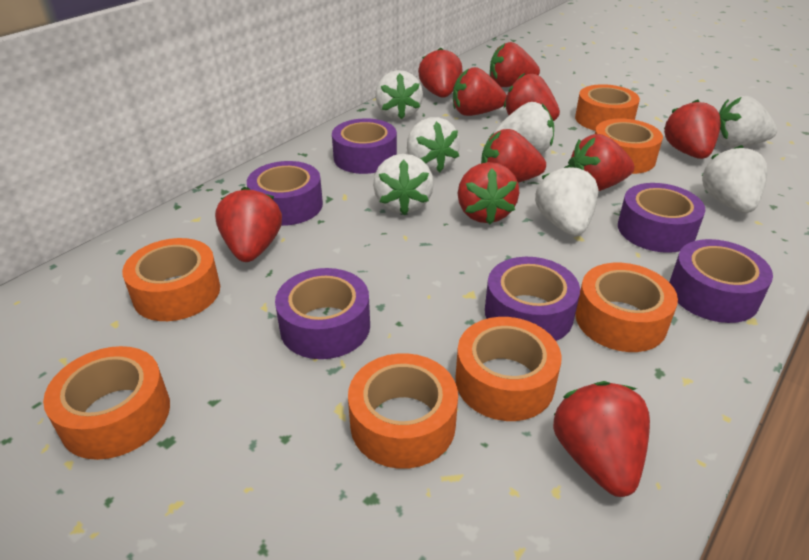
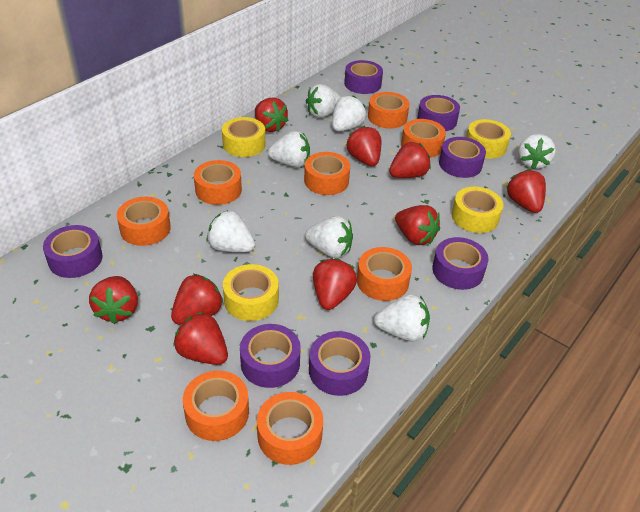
orange tape: [43,346,170,460] [122,238,220,321] [348,353,458,469] [455,317,561,421] [575,84,640,131] [575,263,678,352] [595,119,663,174] = 7 -> [117,197,171,246] [183,371,249,441] [194,160,242,205] [257,392,323,465] [304,152,350,195] [357,247,412,301] [368,92,410,129] [401,119,446,158] = 8
purple tape: [247,161,323,226] [275,268,370,359] [332,118,397,174] [485,257,580,341] [618,183,705,253] [669,239,773,323] = 6 -> [43,225,103,278] [240,324,301,388] [309,331,370,396] [344,60,383,94] [417,95,460,131] [432,237,489,290] [439,137,486,178] = 7
red strawberry: [215,186,282,262] [418,48,463,98] [453,67,507,116] [457,162,519,225] [481,129,546,183] [490,42,540,87] [504,73,560,121] [553,381,650,497] [568,134,634,191] [664,100,721,159] = 10 -> [89,276,138,324] [171,274,224,325] [173,312,228,365] [255,97,288,132] [313,258,357,310] [347,126,381,166] [389,142,431,178] [395,205,440,245] [506,169,546,213] = 9
yellow tape: none = 0 -> [222,117,265,157] [223,264,279,321] [452,187,503,233] [466,119,511,158] = 4

